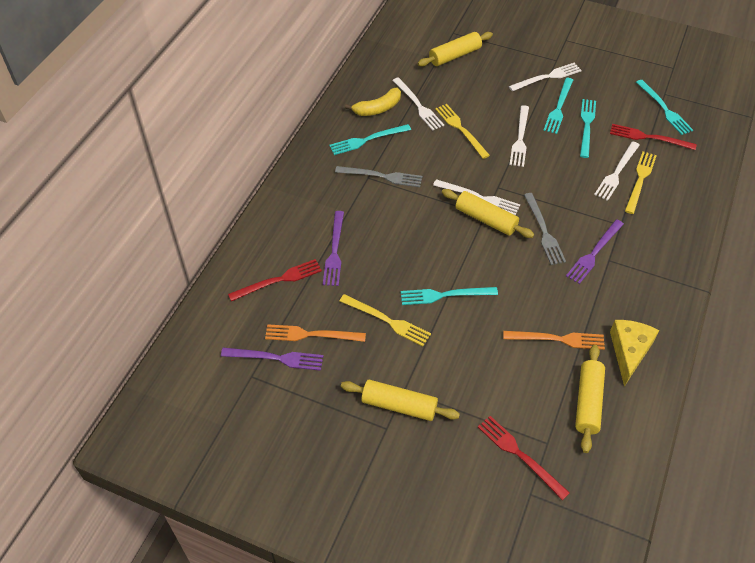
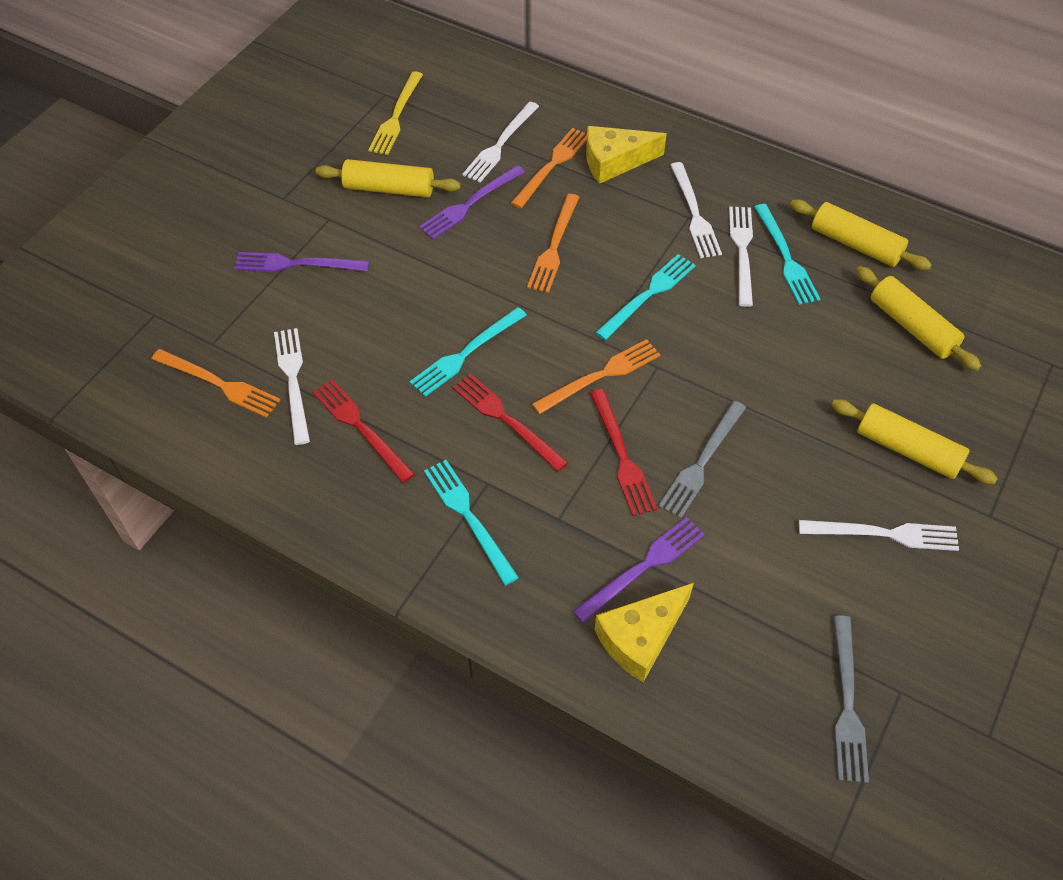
orange fork: [265,324,366,342] [503,331,605,350] = 2 -> [151,349,280,418] [511,128,587,208] [527,194,580,293] [532,339,661,414] = 4
turquoise fork: [329,124,411,155] [401,287,498,305] [543,78,573,134] [580,99,596,158] [636,80,693,135] = 5 -> [410,307,526,397] [424,460,519,585] [595,254,696,340] [754,204,820,305] = 4
yellow banana: [345,88,401,116] = 1 -> none = 0
yellow cheese: [610,320,659,387] = 1 -> [586,126,667,184] [595,583,694,682] = 2
yellow fork: [340,294,431,346] [435,104,490,159] [625,151,657,214] = 3 -> [368,71,423,155] = 1

